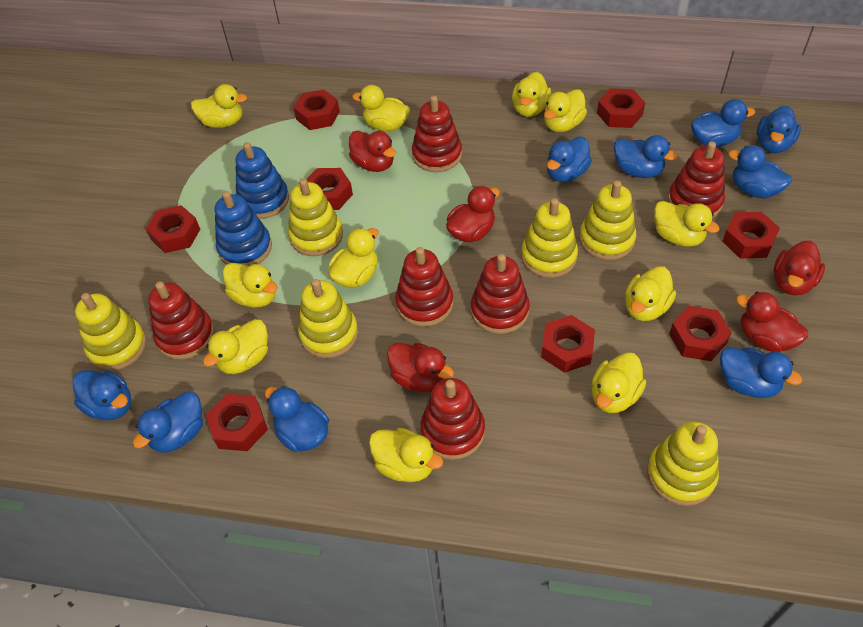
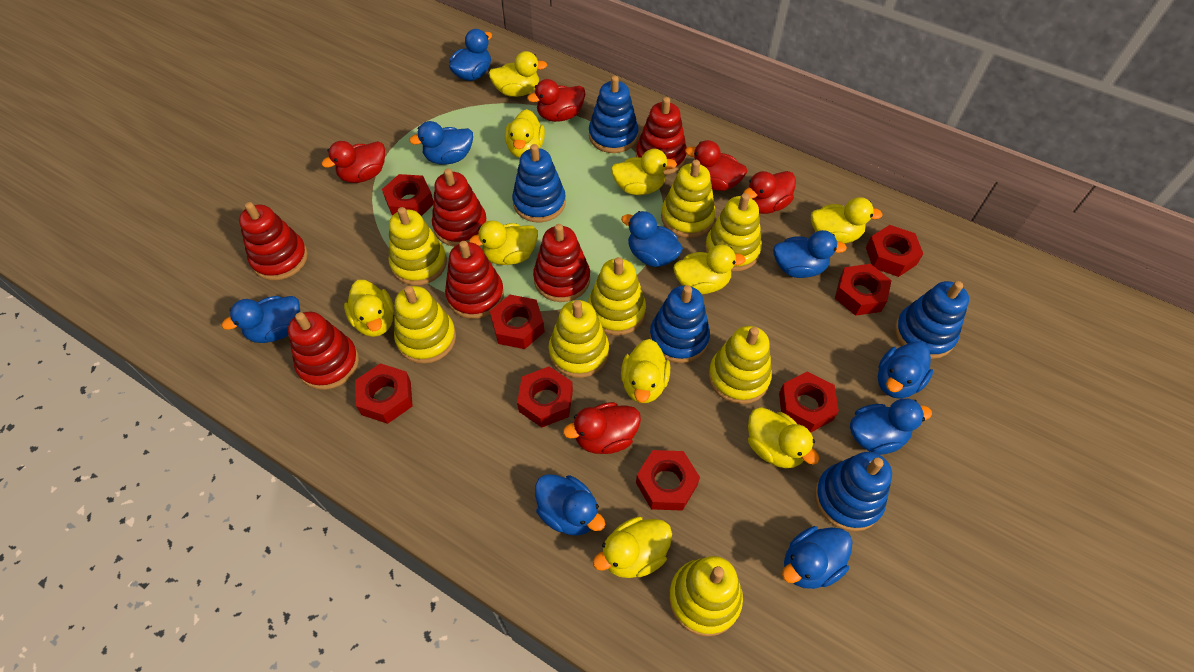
blue stacking toy: [215,191,272,266] [236,142,289,219] = 2 -> [512,144,566,222] [589,76,639,153] [650,285,710,363] [815,452,892,532] [895,281,969,359] = 5
yellow duck: [191,84,247,128] [203,319,268,374] [223,263,278,308] [329,228,379,288] [352,85,410,132] [369,428,443,482] [512,72,551,117] [544,89,587,132] [592,352,646,413] [625,266,676,321] [654,201,720,247] = 11 -> [344,280,394,337] [469,220,538,265] [488,51,547,97] [505,109,545,158] [593,517,672,578] [611,149,677,195] [621,339,670,403] [673,244,746,294] [748,407,819,468] [811,197,883,244] = 10
yellow stacking toy: [75,293,146,371] [288,179,343,256] [298,279,358,358] [521,198,578,278] [579,180,637,260] [647,421,719,506] = 6 -> [389,207,447,286] [394,286,456,364] [548,300,609,378] [588,257,646,336] [661,160,716,238] [669,556,743,637] [705,193,762,272] [708,326,772,404] = 8

